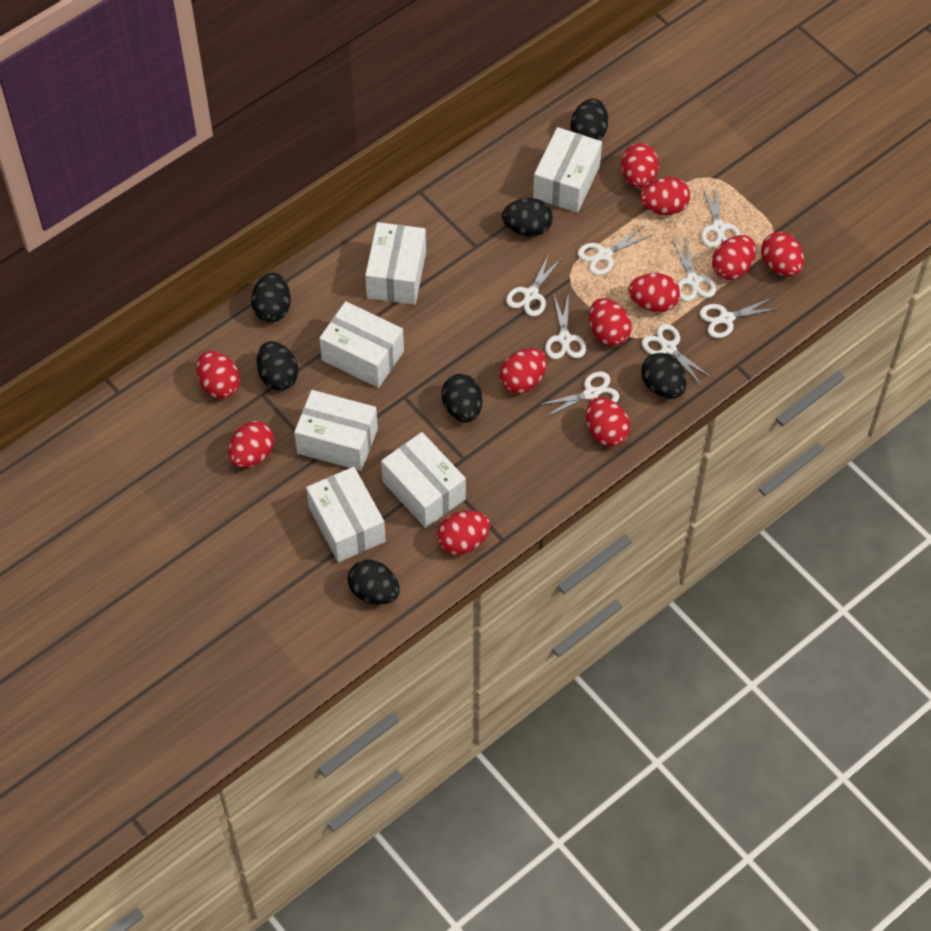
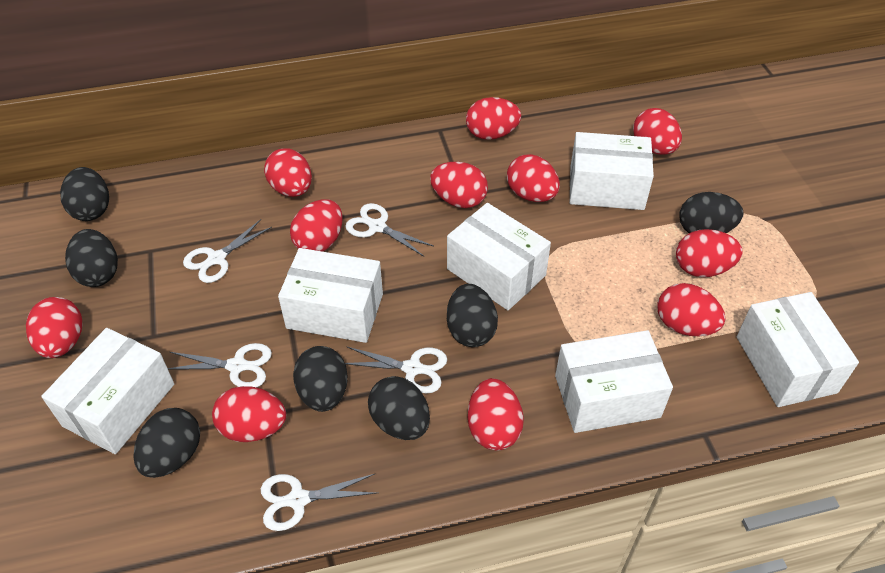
white scissors: [506,253,562,317] [538,371,619,418] [545,293,586,359] [578,226,652,275] [642,324,712,386] [672,236,716,302] [700,298,779,338] [701,187,741,248] = 8 -> [168,343,272,388] [183,219,272,283] [261,474,377,531] [345,203,433,257] [345,347,447,394] = 5

